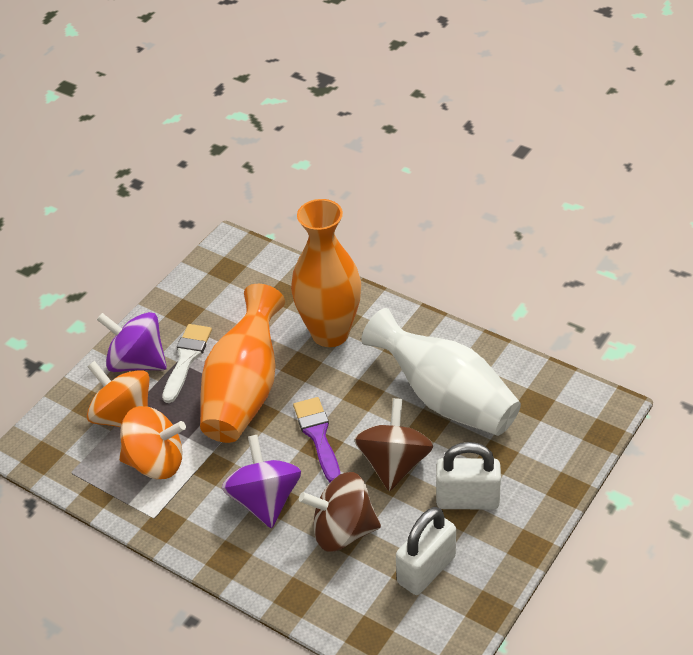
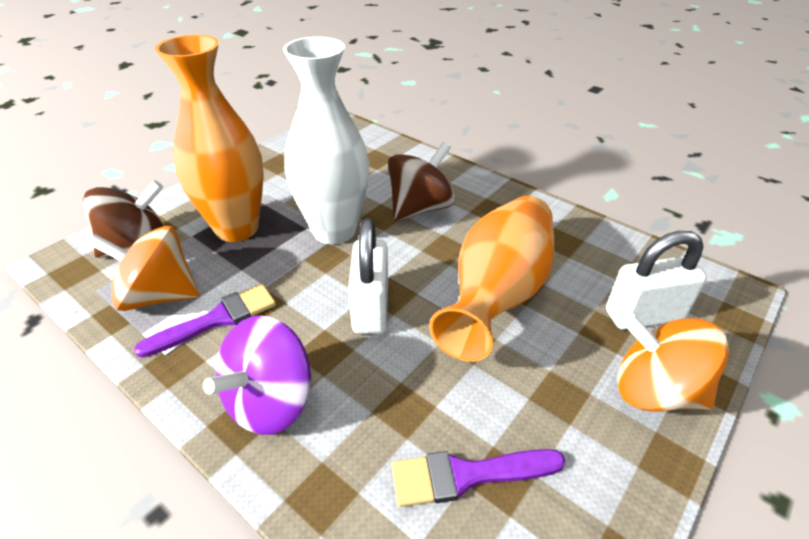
purple brush: [293,397,340,482] = 1 -> [134,283,276,358] [392,449,565,507] = 2
purple spinning top: [97,312,167,372] [222,435,301,528] = 2 -> [203,315,311,435] = 1
white brush: [162,324,212,403] = 1 -> none = 0

